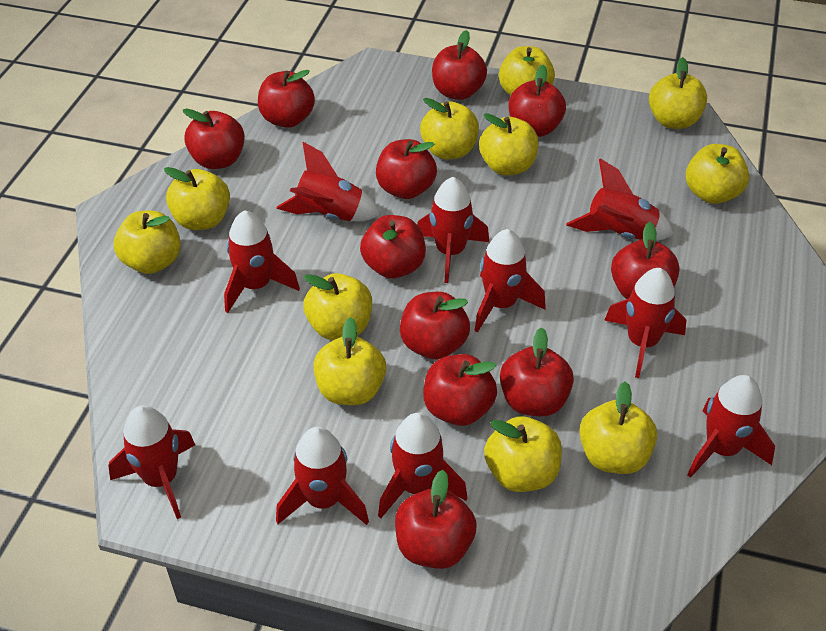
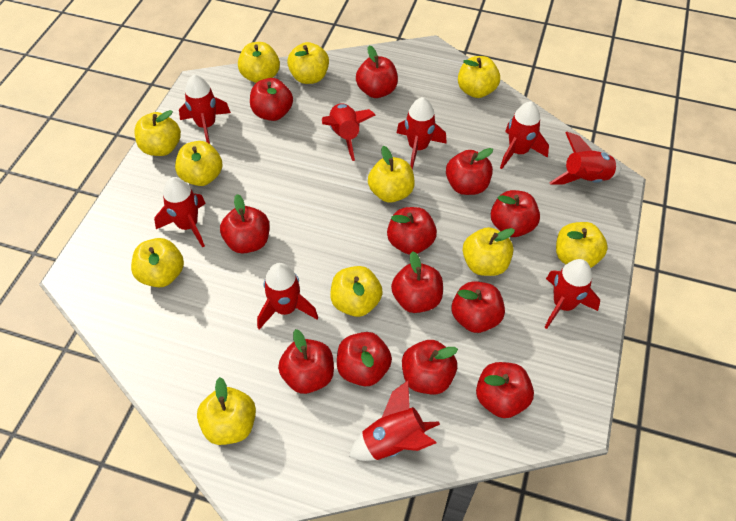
red apple: [183,108,245,169] [258,70,315,128] [360,215,426,279] [376,139,437,199] [395,470,477,569] [400,292,470,359] [423,354,497,426] [432,30,487,100] [500,327,574,416] [509,65,566,137] [611,222,679,299] = 11 -> [220,194,270,254] [250,78,293,121] [278,329,334,394] [337,332,392,386] [356,45,398,98] [387,207,437,254] [391,251,443,313] [402,340,458,395] [446,148,493,195] [452,281,505,333] [476,362,534,418] [491,190,540,237] = 12
red rocket: [108,405,195,519] [224,210,300,313] [276,142,380,221] [276,427,369,525] [378,413,468,518] [417,177,489,283] [474,229,546,332] [566,158,673,241] [604,268,686,378] [687,375,775,478] = 10 -> [154,177,206,248] [179,75,231,144] [257,263,318,329] [322,103,376,161] [349,381,440,461] [397,97,447,170] [500,101,549,169] [544,259,600,329] [549,132,621,185] = 9

